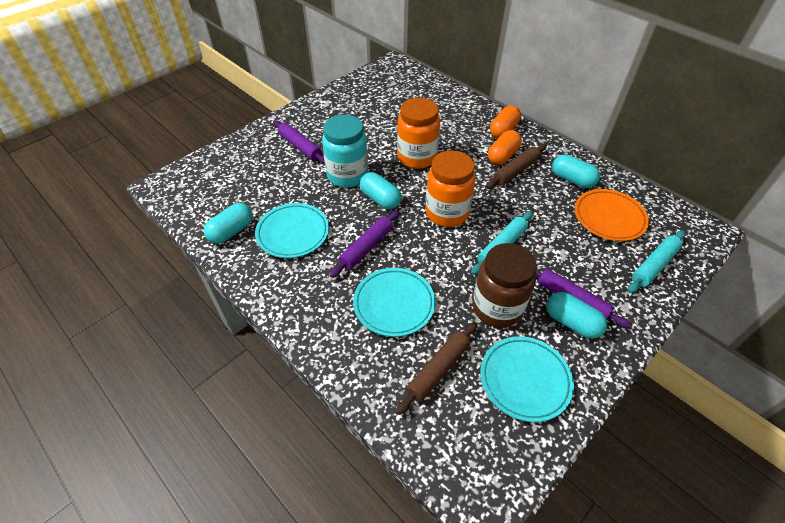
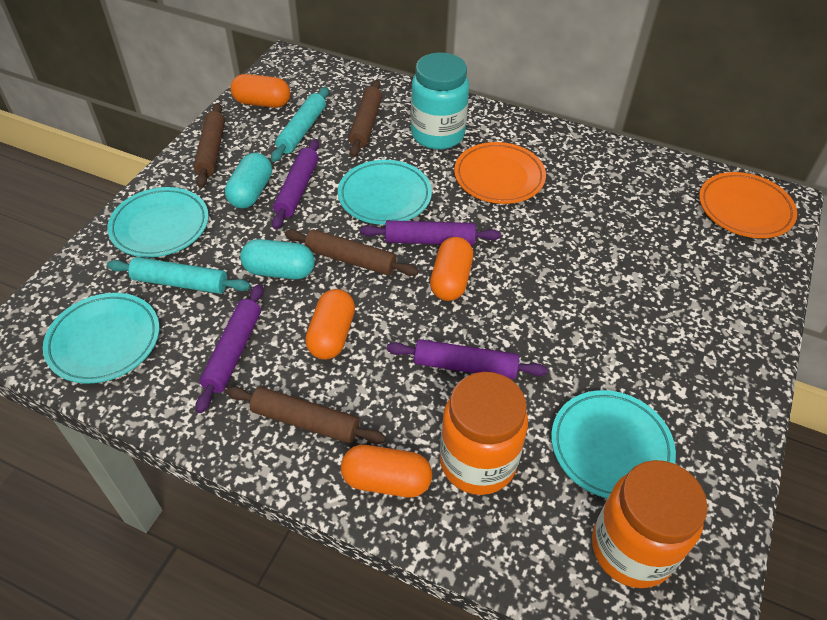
brown jar: [472,243,537,328] = 1 -> none = 0
brown rolling pin: [396,322,477,415] [486,144,546,189] = 2 -> [194,103,225,188] [226,386,386,444] [285,229,419,276] [348,80,382,157] = 4
orange capsule: [488,130,522,165] [490,105,521,138] = 2 -> [230,74,290,108] [305,289,355,360] [341,445,432,497] [430,237,473,301] = 4
orange plate: [575,189,649,241] = 1 -> [454,142,546,204] [699,172,797,238] = 2
purple rolling pin: [273,120,325,164] [330,210,400,278] [536,269,632,329] = 3 -> [196,284,263,413] [272,139,319,229] [360,220,501,245] [387,339,548,379] = 4
turquoise capsule: [204,203,253,244] [360,172,401,209] [547,292,607,339] [552,154,600,188] = 4 -> [225,153,272,208] [240,239,315,279] = 2
turquoise plate: [255,203,329,258] [353,268,435,337] [480,336,574,422] = 3 -> [43,293,159,384] [107,187,209,257] [338,160,432,225] [551,390,676,498] = 4

